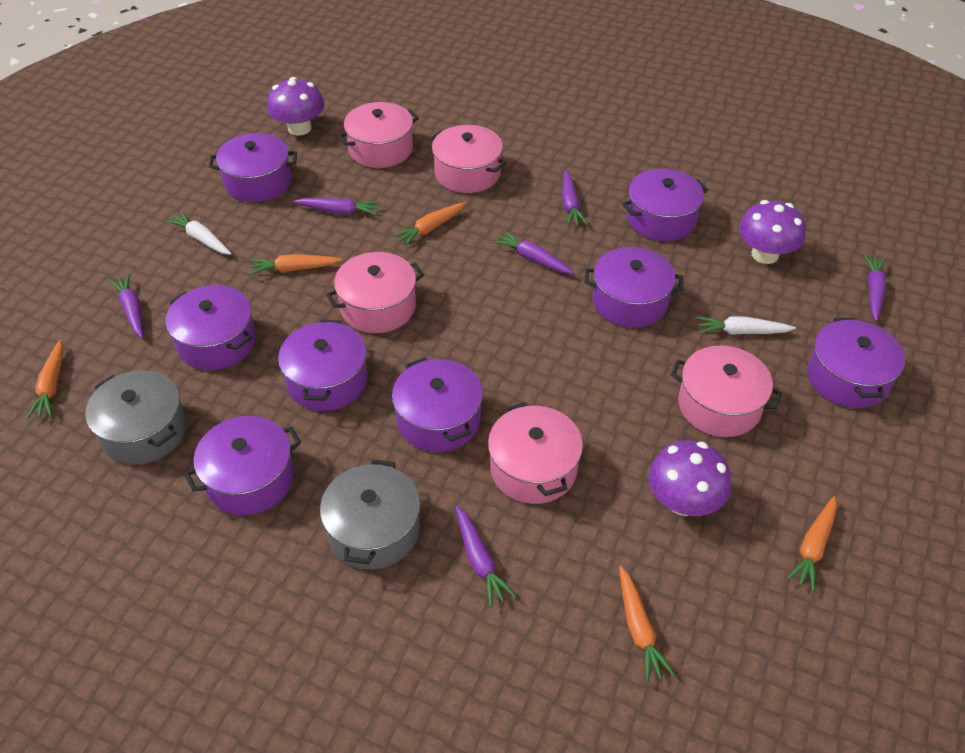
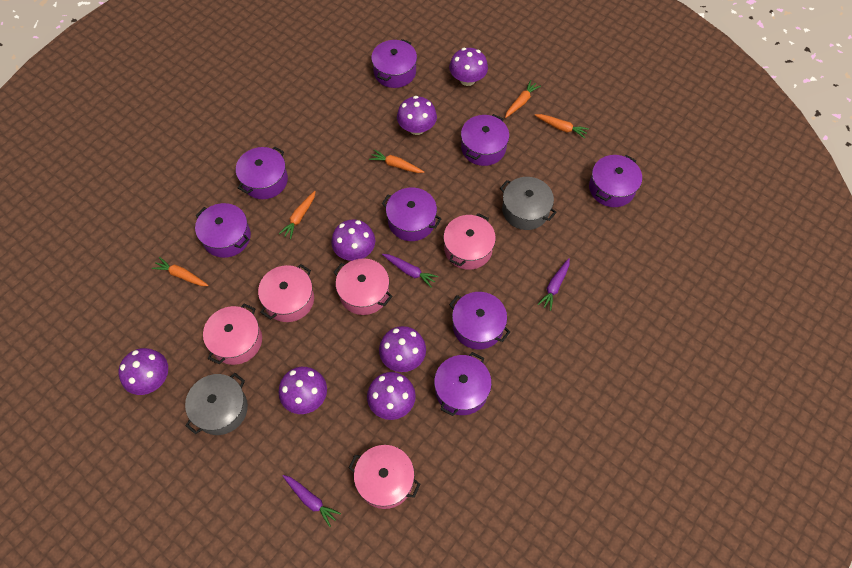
purple carrot: [108,273,143,338] [294,198,380,215] [456,506,516,607] [493,231,574,274] [562,170,588,226] [864,255,886,321] = 6 -> [283,475,341,527] [382,254,438,288] [537,258,570,311] = 3
purple mushroom: [267,77,325,136] [648,441,731,516] [739,200,806,264] = 3 -> [118,348,168,395] [279,367,327,414] [331,219,375,261] [367,372,416,420] [379,326,426,372] [397,96,437,135] [449,48,488,86] = 7
white carrot: [165,211,232,255] [697,316,796,335] = 2 -> none = 0

